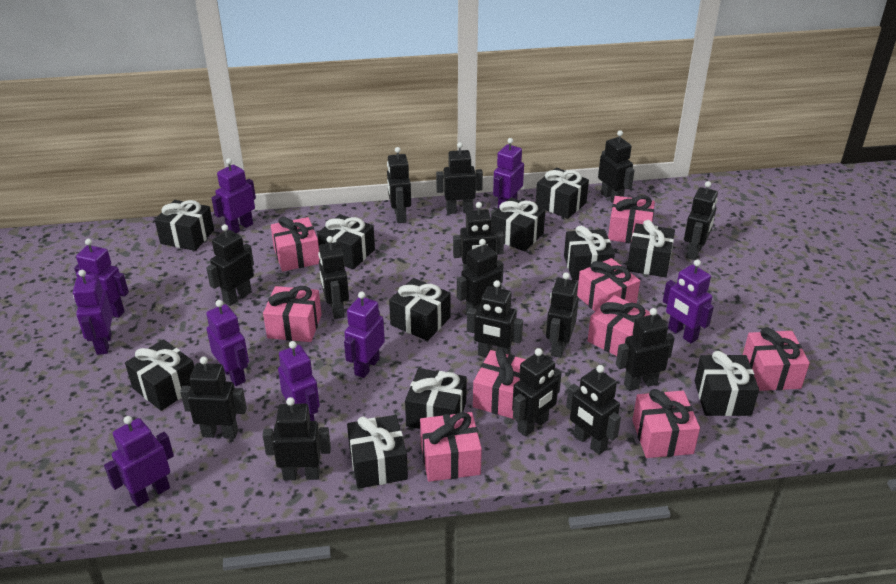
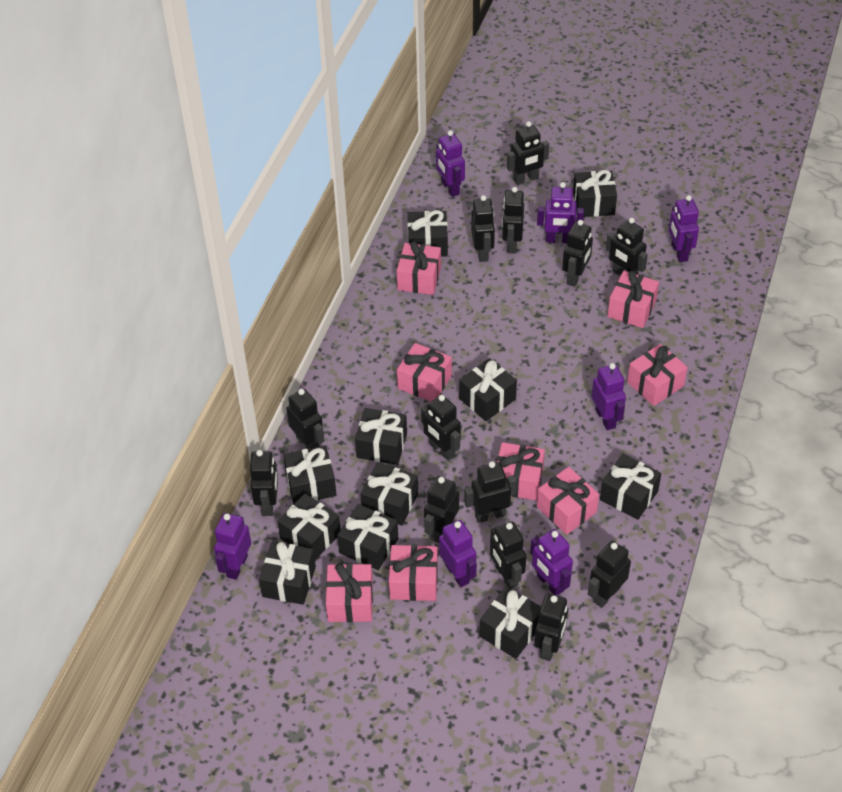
black robot: [180,356,247,439] [206,224,254,306] [263,397,331,480] [318,236,349,319] [387,147,411,223] [436,142,483,214] [453,202,504,270] [457,239,504,315] [467,280,523,357] [512,348,561,436] [546,272,579,358] [566,365,621,455] [598,130,635,203] [616,308,675,391] [684,181,718,260] = 15 -> [250,450,278,516] [286,389,325,449] [421,395,461,461] [424,476,459,543] [464,461,517,523] [471,195,495,262] [490,521,526,588] [502,187,524,254] [507,121,549,185] [534,594,568,661] [562,220,593,287] [588,541,631,608] [606,218,648,275] = 13
pink gift: [263,286,322,342] [271,217,320,271] [420,412,482,482] [473,349,526,419] [577,258,640,312] [588,295,651,356] [608,195,655,243] [632,389,700,458] [743,327,810,391] = 9 -> [326,563,373,622] [389,545,438,601] [397,241,441,295] [397,343,452,402] [497,442,545,500] [537,467,599,535] [608,270,659,328] [627,344,688,406] = 8
purple robot: [73,270,113,355] [74,239,129,318] [104,416,174,507] [206,300,249,386] [211,158,256,233] [278,341,320,421] [344,292,385,378] [493,138,524,208] [663,259,714,343] = 9 -> [214,513,251,580] [436,130,465,197] [439,520,477,587] [530,529,573,596] [537,182,584,243] [592,363,626,430] [669,195,699,262] = 7

